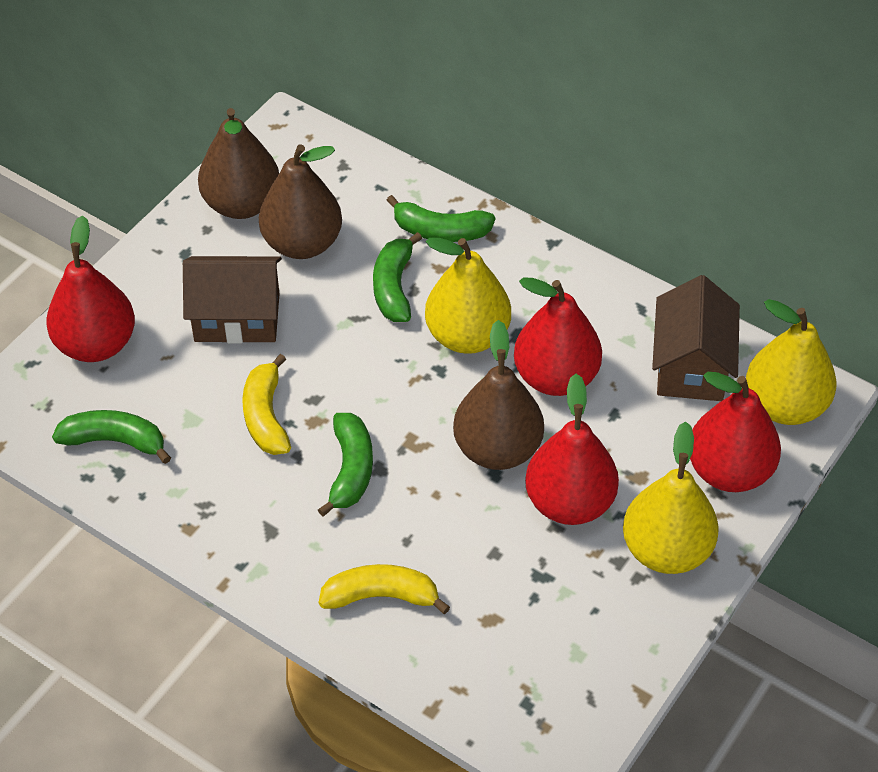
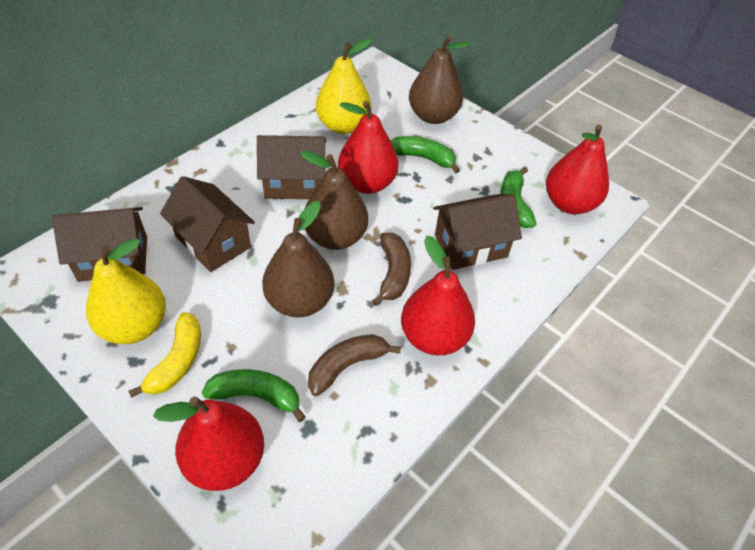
brown banana: none = 0 -> [308,334,401,396] [372,232,411,306] = 2
brown house: [183,256,282,343] [652,275,740,401] = 2 -> [52,207,147,282] [160,176,255,272] [257,135,326,199] [433,194,522,270] = 4
green banana: [52,410,171,464] [318,413,373,516] [373,232,422,322] [386,195,495,242] = 4 -> [202,369,306,422] [390,136,460,173] [500,167,537,228] = 3
yellow banana: [242,354,291,455] [319,564,450,614] = 2 -> [128,312,201,398] = 1
yellow pear: [425,238,511,354] [623,421,719,574] [746,299,837,425] = 3 -> [86,239,166,344] [316,38,372,134] = 2

